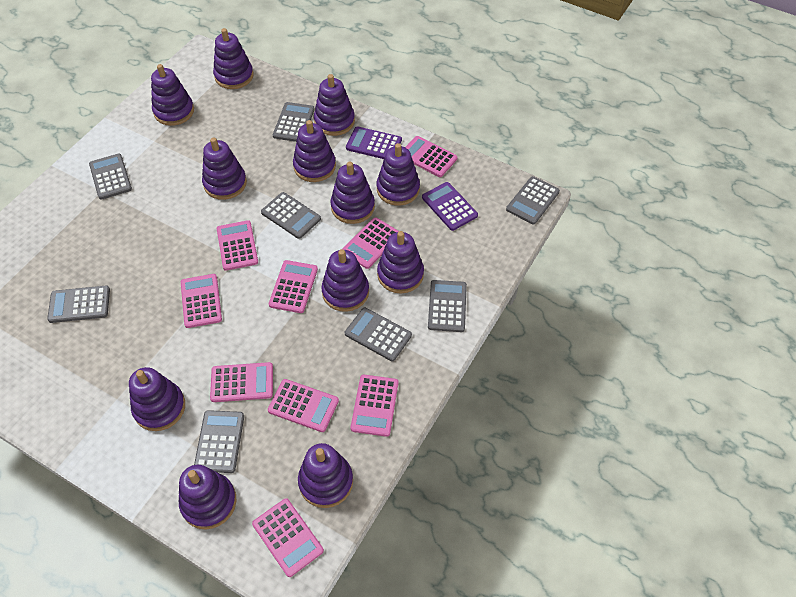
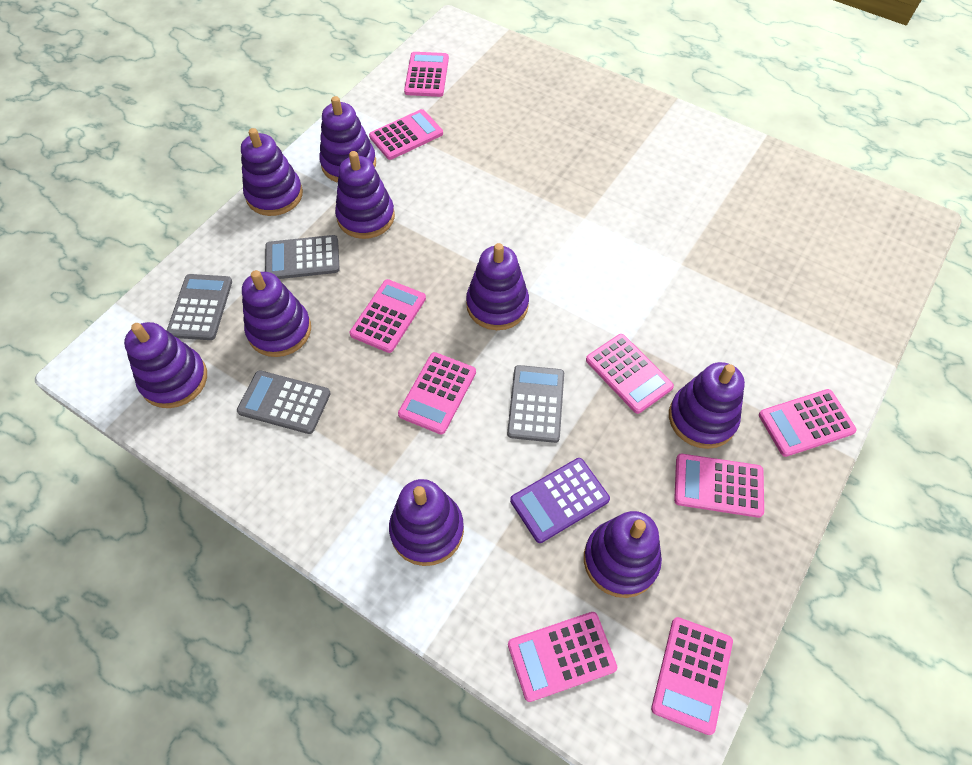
grey calculator: [47,285,110,323] [89,154,132,200] [194,410,244,473] [261,192,321,239] [273,102,315,142] [345,308,412,361] [428,280,467,332] [506,176,560,225] = 8 -> [167,274,232,340] [237,370,331,434] [265,235,340,279] [507,365,564,443] = 4
purple calculator: [346,126,402,159] [422,182,478,231] = 2 -> [510,458,610,543] = 1
purple stacking toy: [129,367,185,431] [151,64,194,126] [179,465,236,530] [202,137,247,200] [213,28,253,89] [293,120,336,182] [298,443,353,508] [314,74,355,136] [321,249,369,312] [330,162,375,224] [377,143,420,206] [377,231,424,293] = 12 -> [124,322,207,408] [241,128,303,216] [242,270,311,357] [319,96,376,183] [335,151,395,239] [389,479,464,566] [466,243,529,330] [584,511,662,598] [669,362,745,449] = 9

